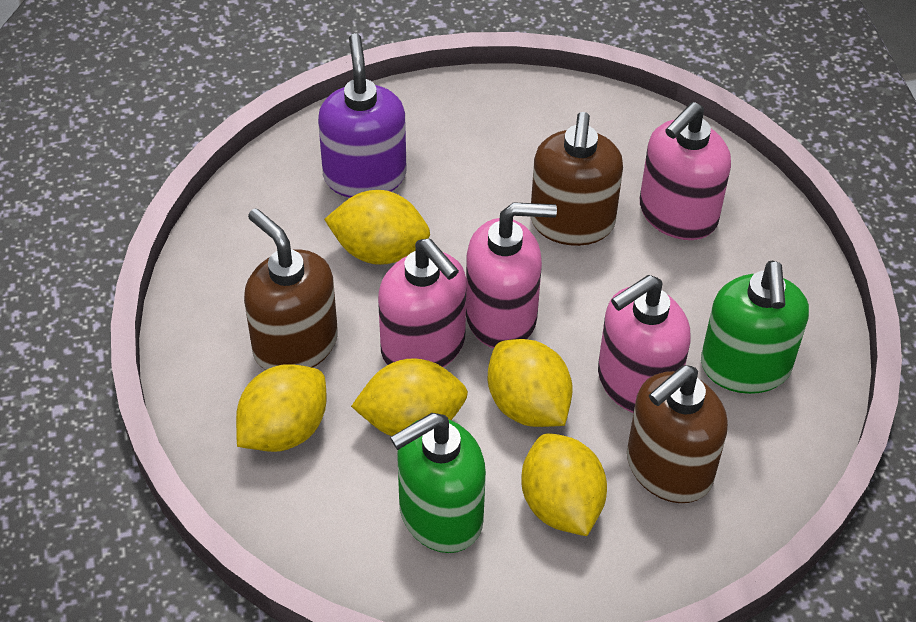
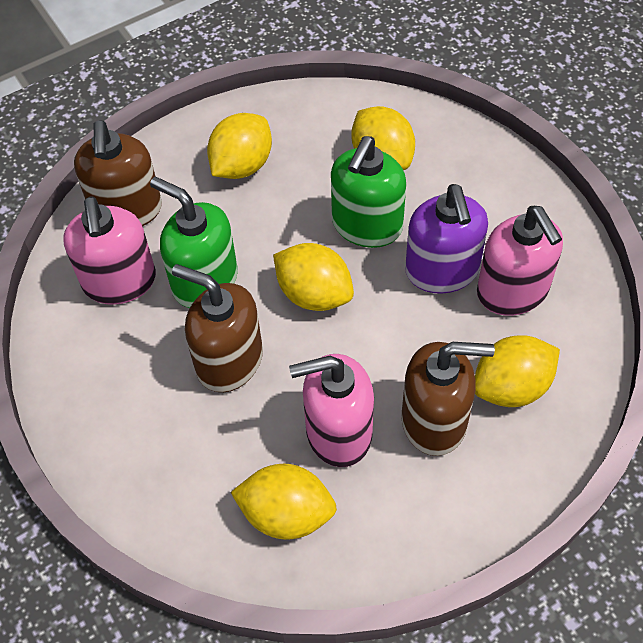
pink soap dispenser: [378,238,466,367] [466,202,557,348] [598,275,691,413] [640,102,731,240] = 4 -> [63,196,156,305] [289,354,374,467] [477,206,563,316] = 3

